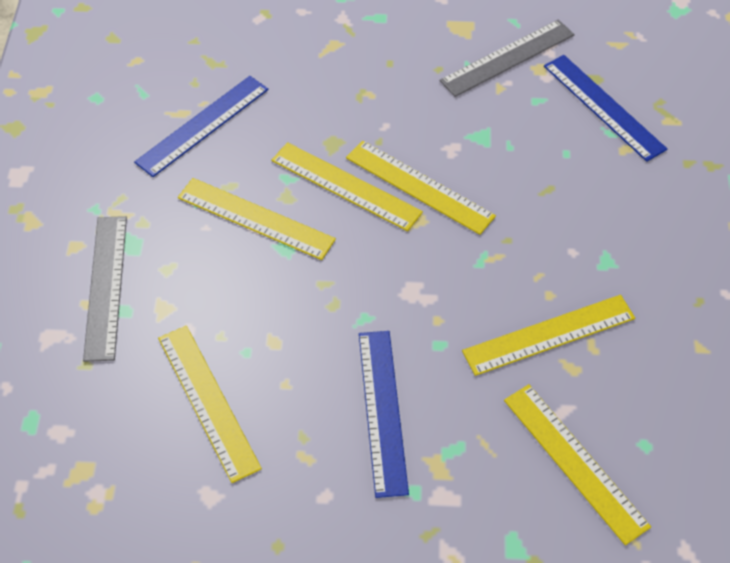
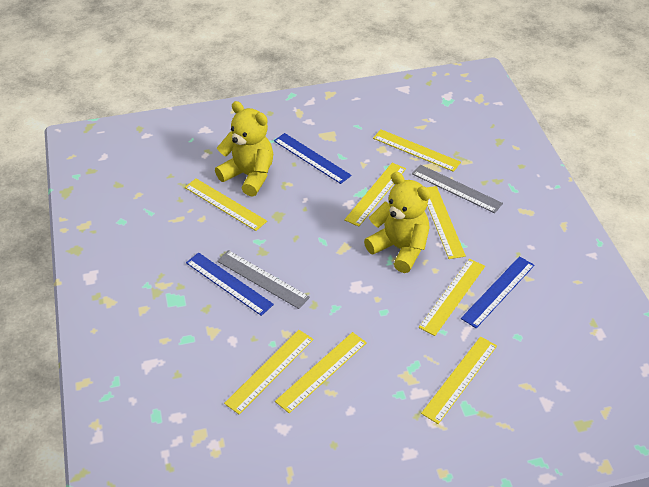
yellow ruler: [158,326,262,483] [178,178,336,260] [271,142,423,231] [346,140,496,235] [462,295,635,376] [504,384,651,545] = 6 -> [185,178,267,231] [224,330,313,414] [275,332,367,413] [344,163,406,227] [373,129,461,172] [419,259,485,336] [421,336,497,424] [426,186,466,259] = 8
yellow teddy bear: none = 0 -> [215,101,273,197] [364,172,431,273] = 2

